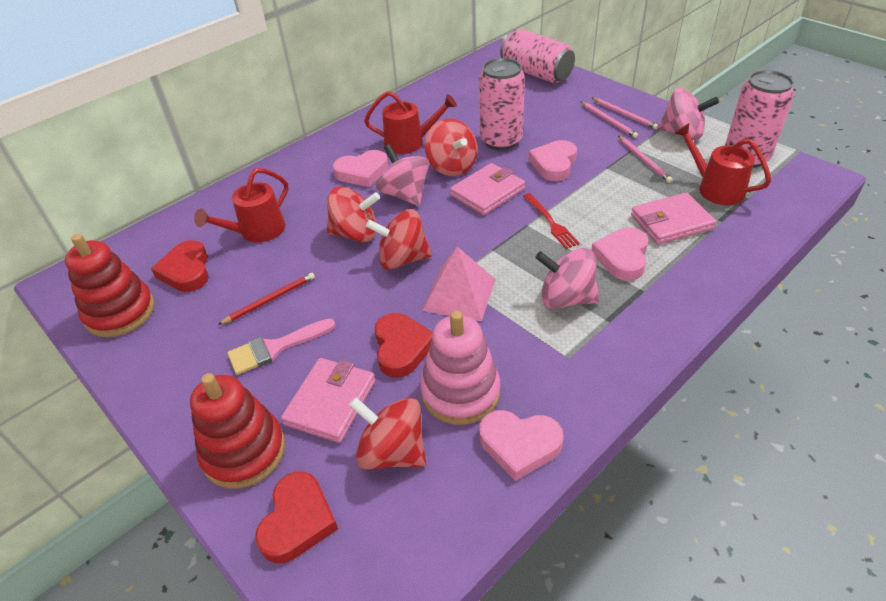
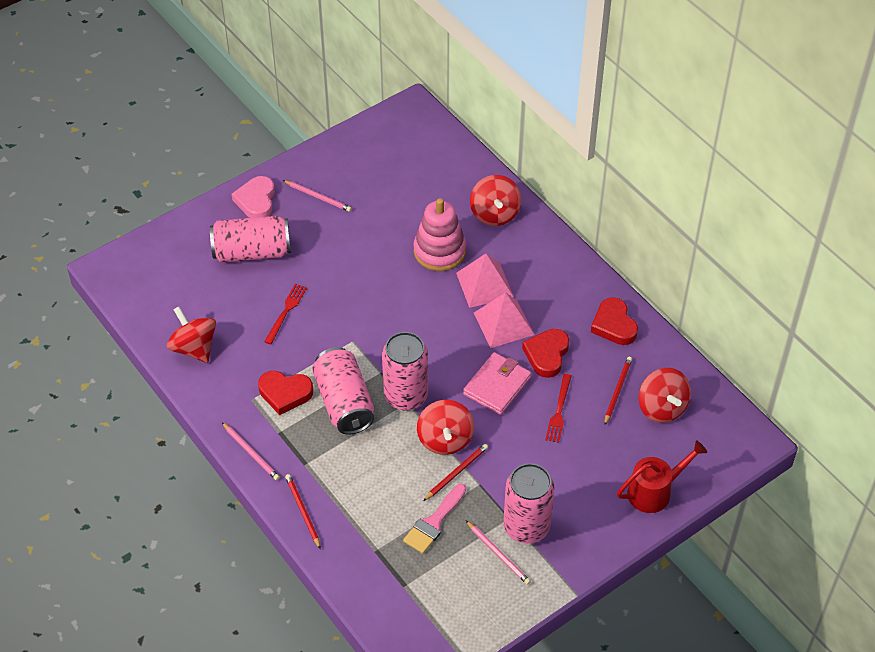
pink can: [479,58,525,150] [500,29,575,83] [725,70,794,168] = 3 -> [210,216,291,263] [312,347,374,434] [382,332,428,411] [504,463,555,543] = 4
pink heart: [333,150,388,187] [479,410,564,481] [529,140,577,181] [591,227,649,281] = 4 -> [232,176,275,218] = 1
pink pyramid: [422,247,496,321] = 1 -> [456,254,514,308] [474,292,535,348] = 2
pink spinning top: [376,144,429,206] [535,248,599,309] [658,88,719,140] = 3 -> none = 0
pink wallet: [281,358,375,443] [450,163,525,215] [631,192,716,245] = 3 -> [463,352,531,415] = 1
red fork: [523,193,580,249] = 1 -> [264,284,307,344] [545,374,571,443] = 2
red pencil: [218,273,315,325] = 1 -> [285,474,321,549] [423,444,488,501] [604,357,632,425] = 3
red stacking toy: [65,234,155,337] [190,373,285,489] = 2 -> none = 0
red watering can: [194,168,289,243] [364,91,457,154] [675,123,771,205] = 3 -> [617,440,707,513] = 1

